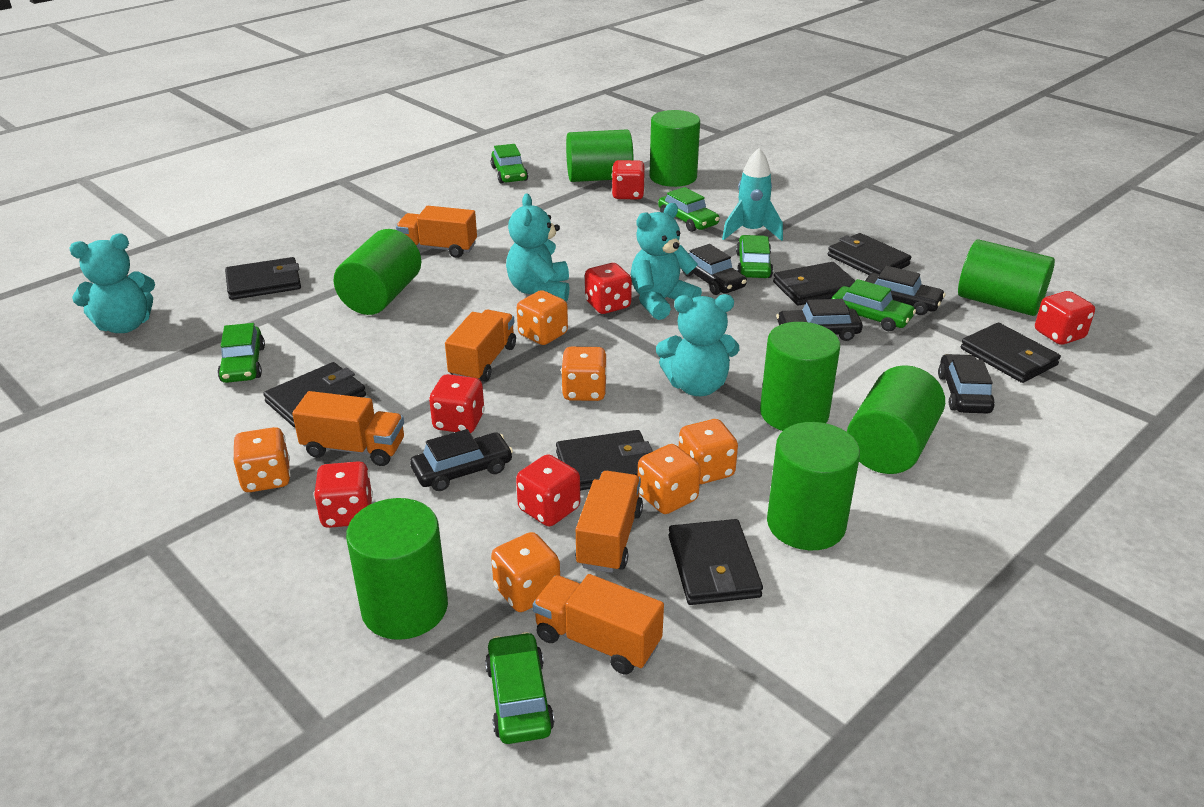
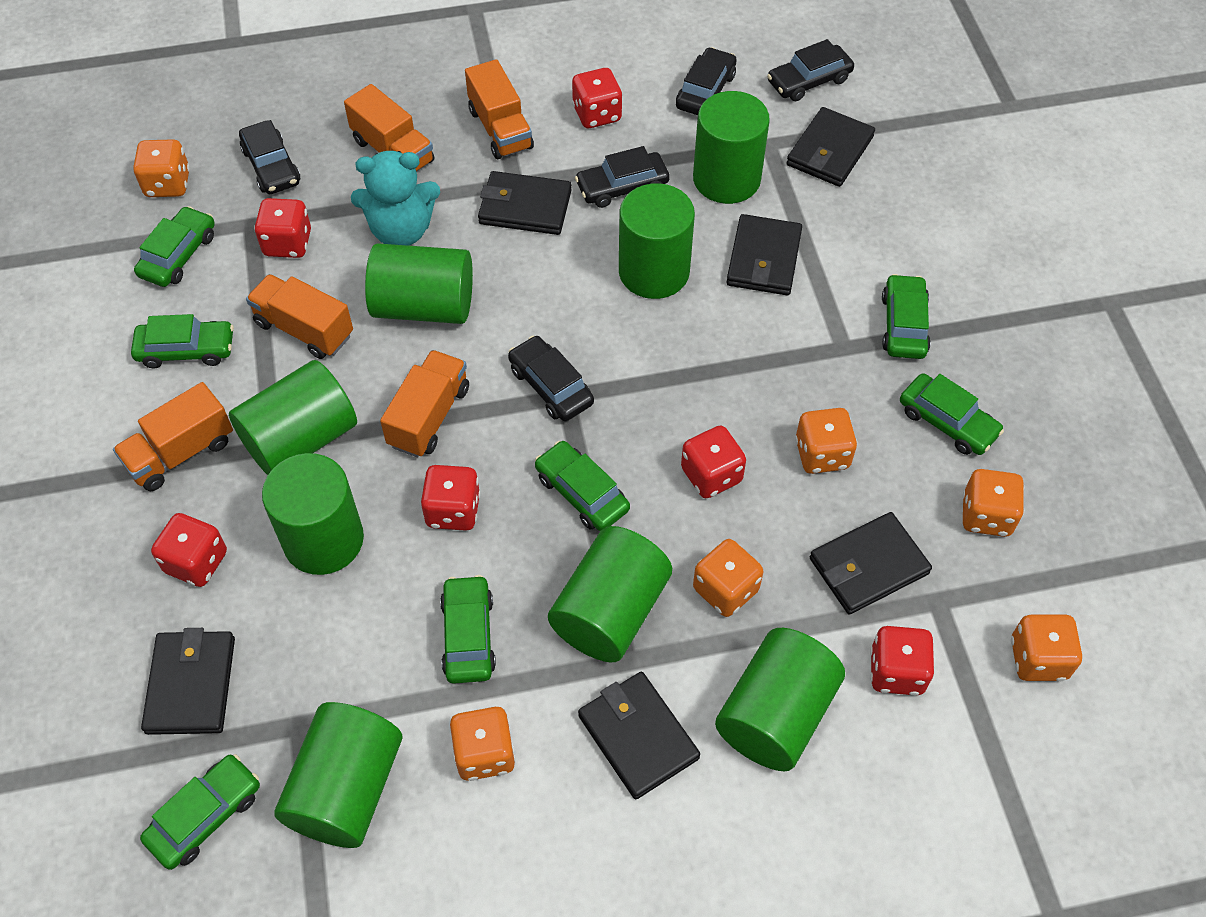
black wallet: [225,257,301,300] [263,362,366,428] [556,430,653,490] [669,519,763,605] [773,262,855,305] [828,233,911,275] [961,323,1061,383] = 7 -> [141,628,235,735] [478,171,572,235] [578,672,700,799] [727,214,802,295] [787,107,875,187] [810,512,932,615] = 6
green car: [218,323,265,383] [485,632,554,744] [491,144,528,183] [658,187,720,232] [736,235,773,278] [831,279,916,331] = 6 -> [131,314,234,369] [134,206,215,287] [140,754,260,870] [440,575,496,684] [535,441,630,531] [882,274,931,359] [900,373,1004,455] = 7
turquoise rocket: [722,148,783,241] = 1 -> none = 0
turquoise teddy bear: [69,234,155,333] [506,194,569,302] [631,203,702,320] [656,294,739,396] = 4 -> [351,151,440,246] = 1

